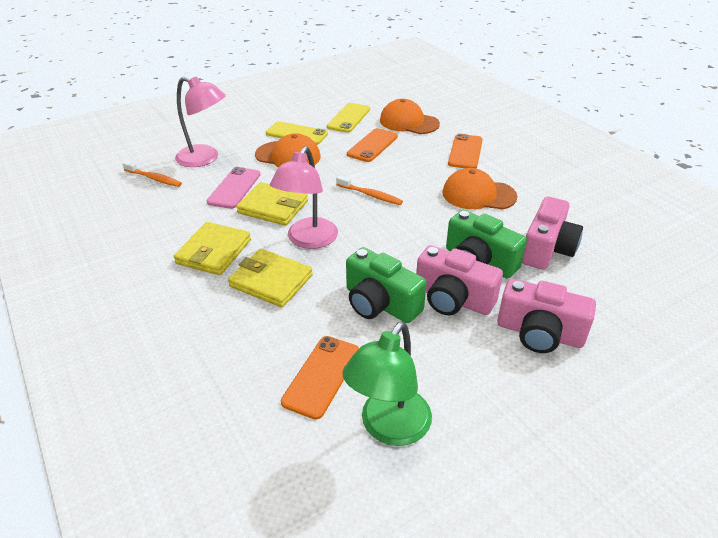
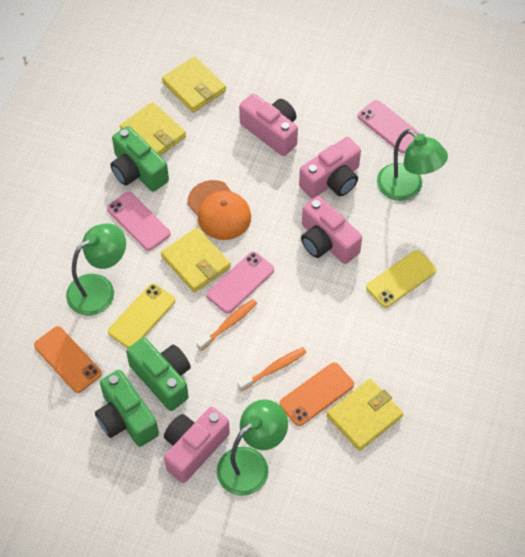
green camera: [346,247,426,323] [446,210,527,279] = 2 -> [95,370,159,447] [110,126,169,192] [126,337,191,411] = 3
green lamp: [342,321,432,446] = 1 -> [66,224,126,316] [217,400,288,496] [377,129,448,201] = 3
orange cap: [255,133,320,167] [380,99,440,134] [442,168,518,209] = 3 -> [187,180,251,240] = 1
orange phone: [281,336,359,420] [347,128,398,162] [448,134,483,168] = 3 -> [34,326,101,393] [279,363,354,426] = 2
pink camera: [416,245,503,316] [497,279,596,353] [522,197,583,270] = 3 -> [164,407,230,483] [239,94,298,156] [299,137,361,198] [301,196,362,264] = 4
pink lamp: [175,76,226,167] [270,146,338,249] = 2 -> none = 0
pink phone: [207,167,261,209] = 1 -> [107,192,171,251] [206,252,274,313] [358,100,421,153] = 3
yellow wallet: [174,222,251,275] [228,249,313,307] [236,182,308,226] = 3 -> [120,102,186,156] [161,228,231,293] [162,57,226,112] [326,379,403,451] = 4

